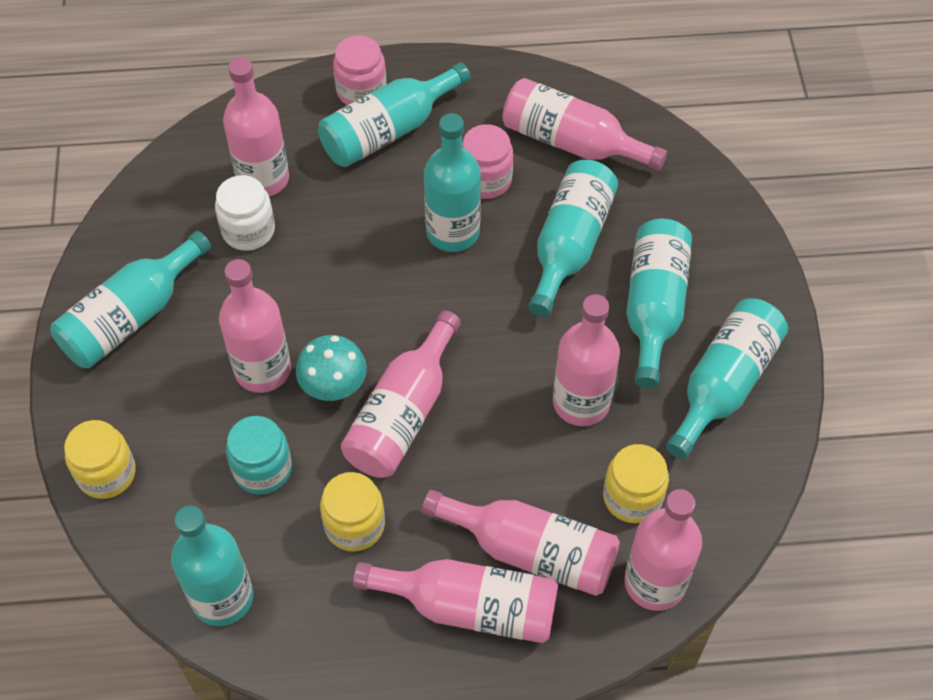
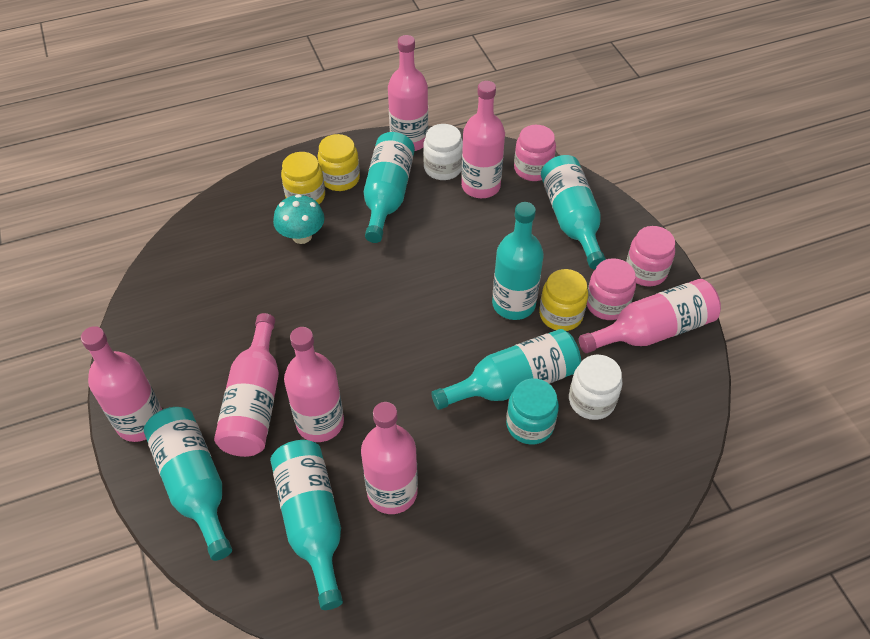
pink bottle: [219,259,291,393] [223,57,289,197] [341,310,461,478] [353,559,558,643] [422,490,620,596] [502,78,667,171] [553,294,620,426] [624,489,702,611] = 8 -> [81,326,162,442] [214,313,279,457] [284,327,344,442] [361,402,418,514] [388,35,428,151] [461,81,505,198] [579,279,721,353] = 7
pink jar: [333,36,387,105] [462,124,513,199] = 2 -> [514,125,556,181] [587,258,636,320] [626,226,675,286] = 3
turquoise bottle: [50,231,211,368] [171,506,253,626] [318,63,471,167] [424,113,481,252] [528,160,618,317] [626,219,692,389] [666,299,788,460] = 7 -> [144,407,232,561] [270,440,343,610] [363,132,415,243] [431,329,581,410] [492,202,544,320] [541,155,606,269] = 6
white jar: [215,175,275,251] = 1 -> [423,124,463,180] [569,355,622,420] = 2

